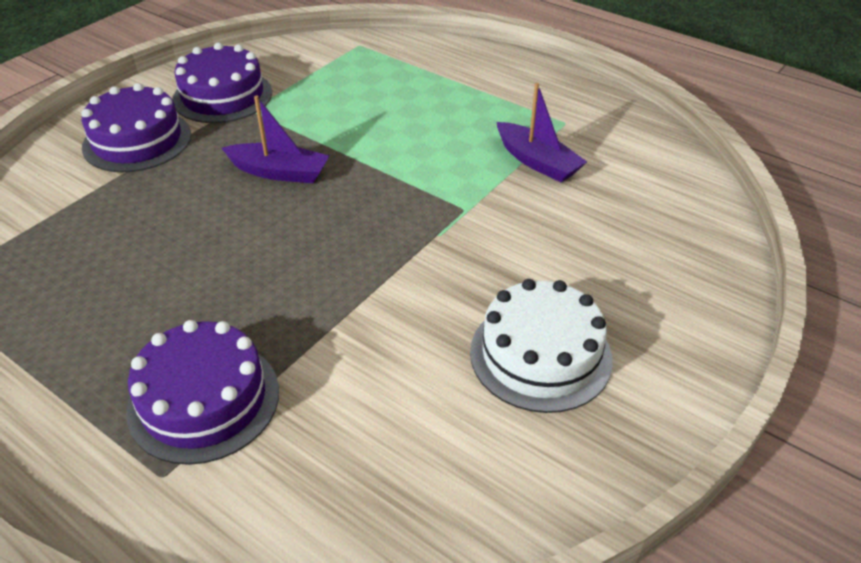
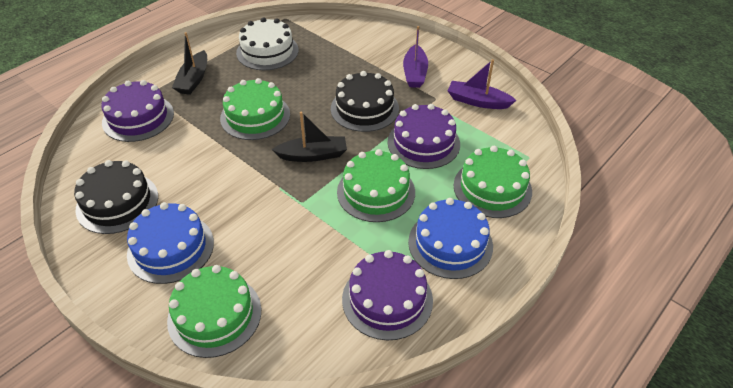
black boat: none = 0 -> [172,32,207,95] [272,112,347,162] = 2
black cake: none = 0 -> [74,160,158,234] [331,71,399,132] = 2
blue cake: none = 0 -> [127,202,214,284] [408,198,493,279] = 2
green cake: none = 0 -> [167,265,261,358] [220,78,290,140] [337,149,415,222] [454,146,532,218] = 4

